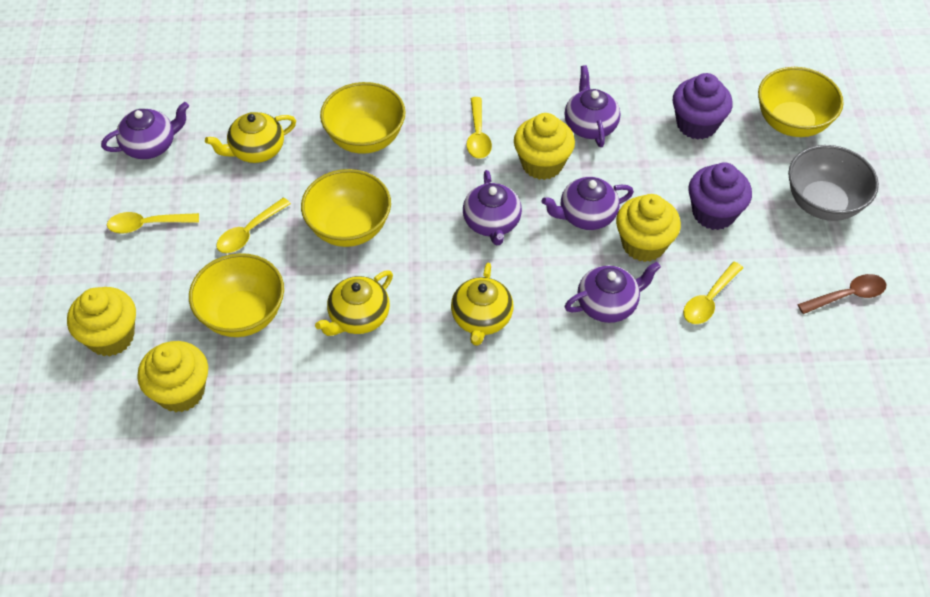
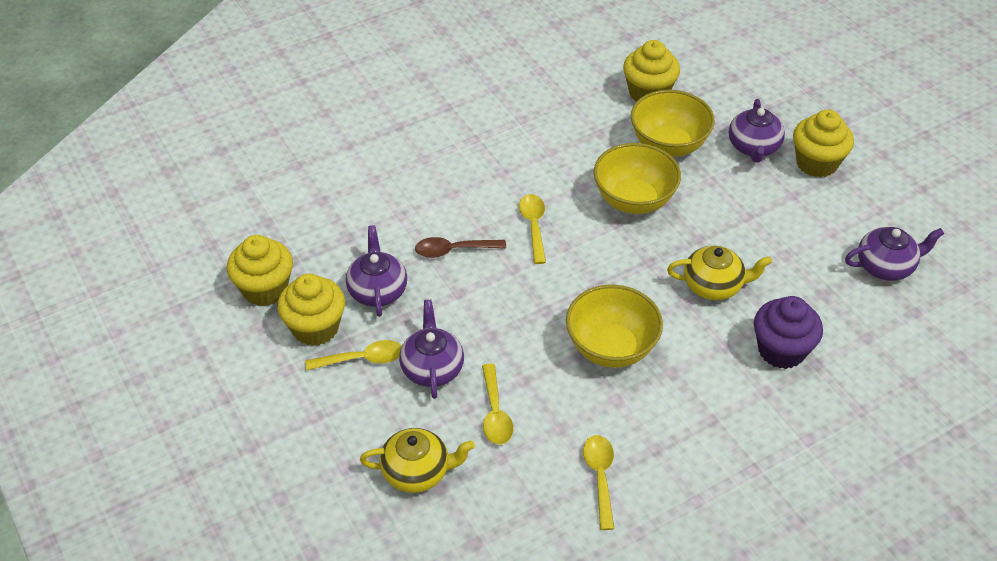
grey bowl: [788,145,879,221] = 1 -> none = 0
purple cupcake: [673,73,733,140] [688,162,752,230] = 2 -> [754,296,823,369] = 1
purple teapot: [101,102,189,159] [463,170,522,245] [541,177,634,230] [564,65,620,147] [565,262,661,323] = 5 -> [346,225,407,317] [399,300,464,399] [729,99,785,163] [845,227,944,281] = 4
yellow bowl: [189,253,284,337] [301,169,391,247] [320,82,406,154] [758,67,844,137] = 4 -> [566,285,663,368] [594,143,681,214] [631,90,715,157] = 3
yellow teapot: [205,112,296,163] [315,270,393,336] [451,263,513,346] = 3 -> [360,428,475,493] [667,246,772,300] = 2

